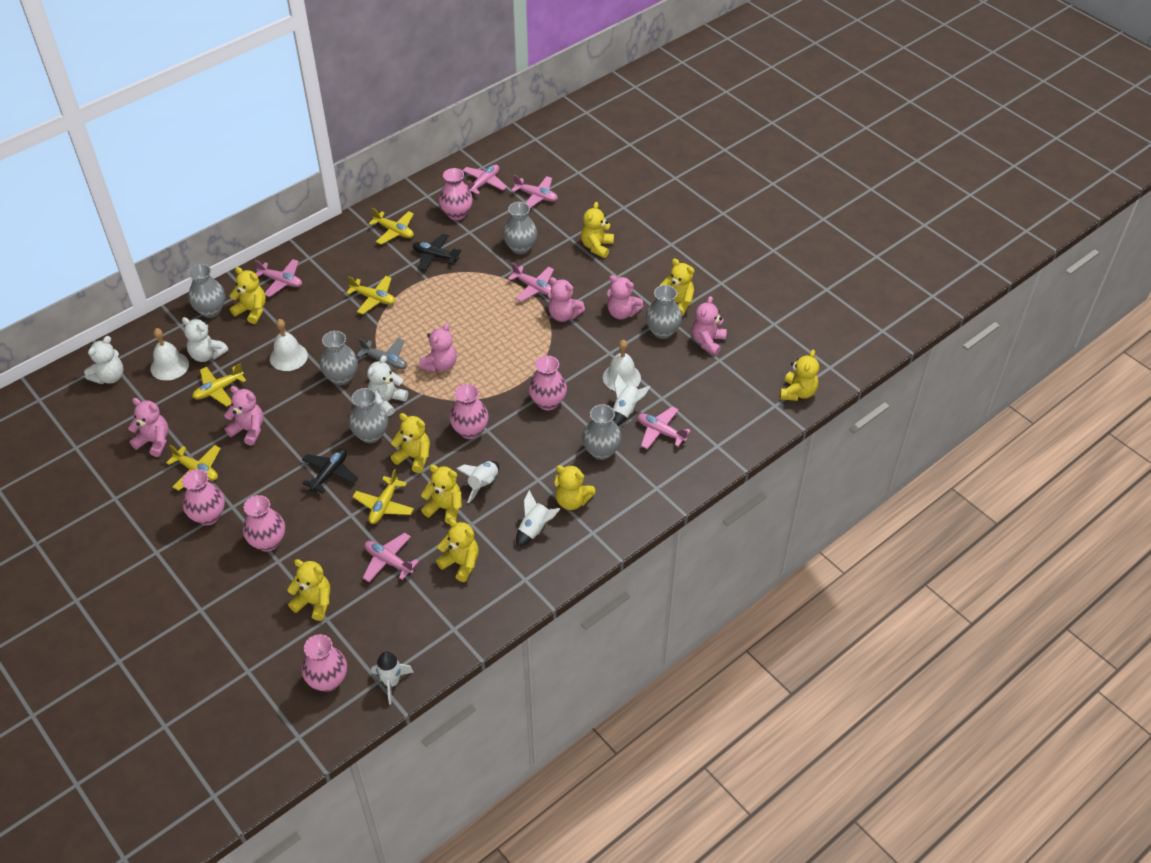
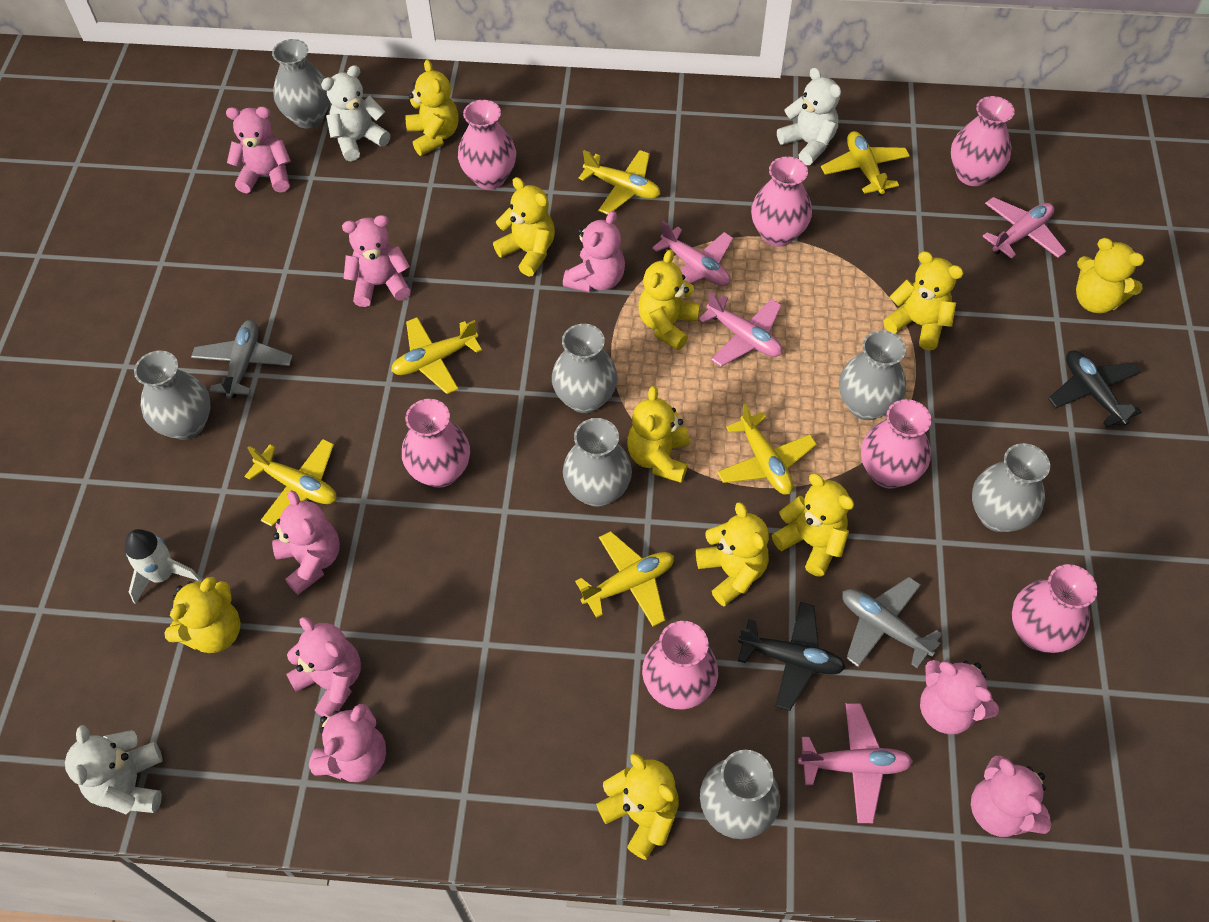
grey plane: [356,338,407,377] = 1 -> [191,320,293,398] [842,577,942,669] = 2
grey vase: [188,264,225,318] [320,331,358,385] [349,388,388,443] [503,202,537,254] [582,404,622,460] [646,285,682,339] = 6 -> [134,351,211,440] [272,39,330,128] [552,324,618,413] [563,418,632,507] [700,750,780,839] [839,331,906,420] [972,443,1050,532] = 7
pink plane: [255,259,302,297] [363,533,419,582] [462,165,507,195] [508,263,554,302] [511,175,558,208] [637,406,691,449] = 6 -> [652,221,733,286] [699,291,782,367] [798,703,913,823] [982,197,1066,259] = 4
pink teddy bear: [128,398,169,457] [224,386,264,446] [419,323,457,373] [548,277,585,322] [607,275,643,319] [692,296,727,355] = 6 -> [226,106,291,193] [272,490,340,595] [286,617,361,718] [309,704,386,782] [342,215,411,307] [563,211,625,293] [920,660,999,734] [971,756,1051,837] = 8
pink vase: [182,469,225,525] [243,495,285,552] [302,634,347,692] [439,168,473,220] [449,384,489,439] [529,356,567,411] = 6 -> [402,399,470,488] [458,100,516,190] [642,621,718,710] [751,156,812,247] [861,399,931,489] [951,96,1015,186] [1012,564,1097,653] = 7
white bell: [150,328,189,381] [270,319,308,371] [603,340,641,391] = 3 -> none = 0
white rocket: [371,652,414,705] [456,461,499,503] [516,490,560,547] [613,373,650,426] = 4 -> [125,529,200,604] = 1
yellow plane: [166,445,221,491] [192,364,246,407] [346,276,396,314] [353,469,414,524] [369,208,414,245] = 5 -> [244,439,337,526] [391,317,482,394] [575,531,674,627] [579,150,660,215] [717,404,817,495] [821,131,910,196] = 6
yellow teddy bear: [229,267,266,324] [287,559,330,621] [391,413,430,473] [421,465,462,524] [436,519,479,582] [554,465,596,510] [581,202,614,258] [659,259,695,316] [780,350,819,401] = 9 -> [164,577,241,653] [406,60,459,156] [493,177,555,276] [596,753,679,860] [627,386,689,483] [638,250,700,350] [696,502,769,606] [772,473,854,577] [883,251,964,350] [1076,238,1144,313] = 10

